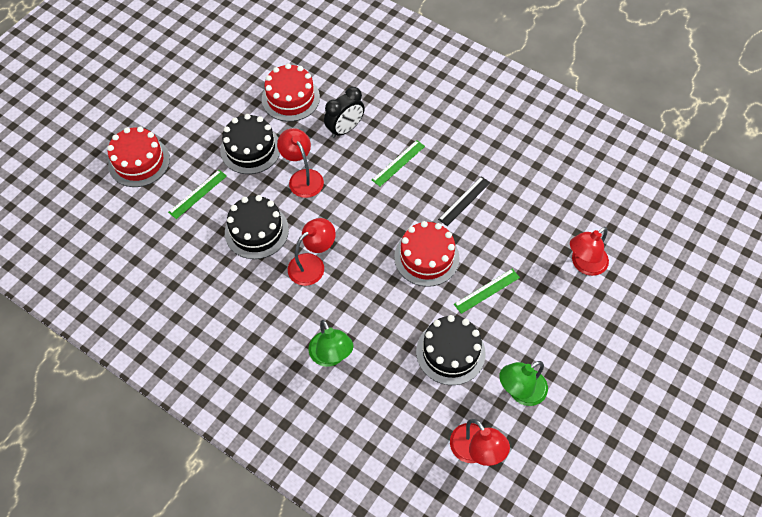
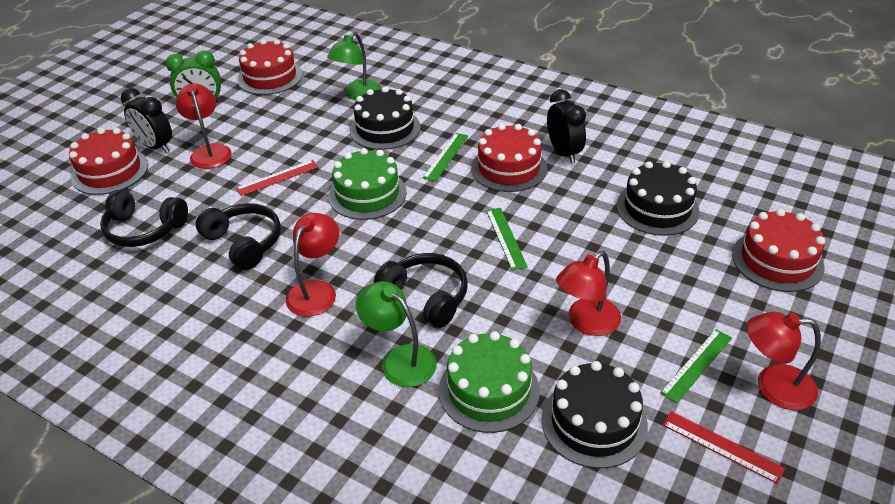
black clock: [324,87,365,138] = 1 -> [121,88,172,153] [547,89,586,164] = 2
black headphones: none = 0 -> [100,190,188,247] [196,203,281,270] [374,253,468,328] = 3
black ruler: [438,176,490,226] = 1 -> none = 0
green cake: none = 0 -> [329,148,407,220] [439,331,540,433] = 2
green clock: none = 0 -> [166,50,221,103] = 1
red cake: [107,126,170,187] [262,63,320,122] [394,221,460,287] = 3 -> [69,128,148,195] [237,39,303,95] [471,124,547,192] [732,209,825,292] = 4
red ruler: none = 0 -> [236,160,319,196] [663,411,785,484] = 2

